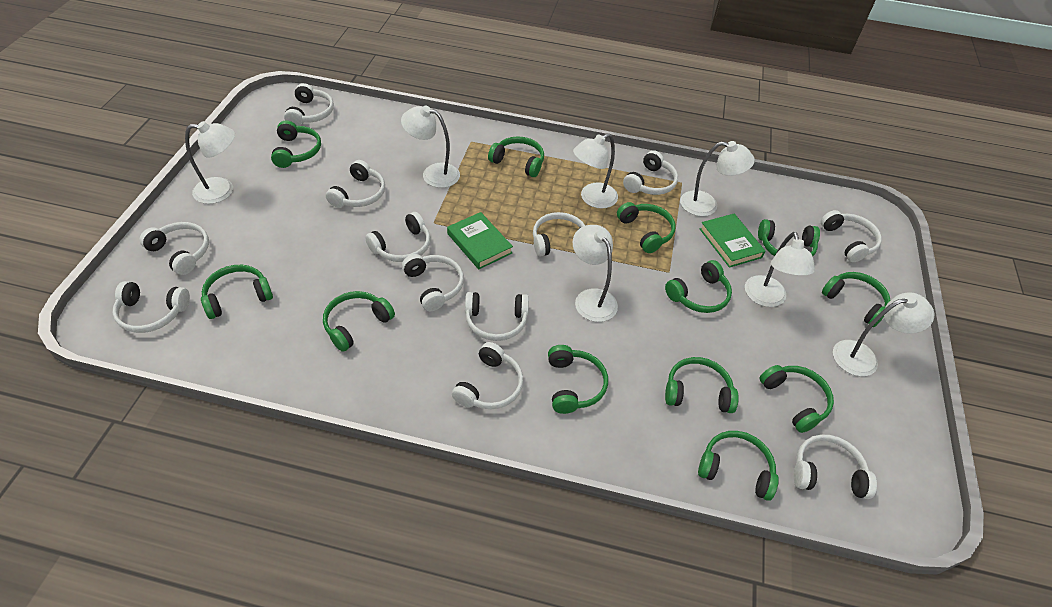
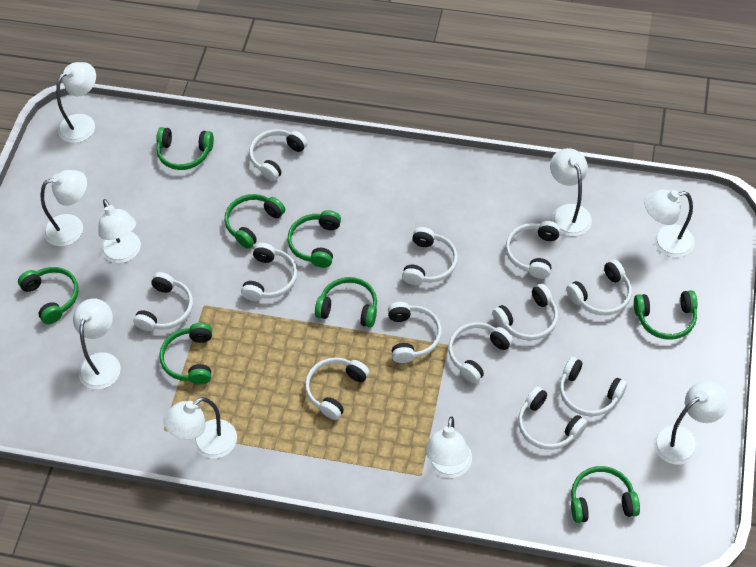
green book: [447,212,513,269] [700,214,766,268] = 2 -> none = 0
green headphones: [201,265,273,319] [271,120,321,168] [323,291,395,352] [488,136,544,177] [548,345,608,414] [617,202,676,253] [665,260,732,313] [665,357,739,413] [698,431,779,501] [758,219,820,256] [760,365,834,433] [822,272,891,327] = 12 -> [18,267,78,324] [156,127,214,170] [159,323,212,384] [225,194,285,249] [287,210,341,268] [315,277,377,328] [571,466,640,523] [634,290,697,340] = 8
white lamp: [185,121,235,204] [401,106,460,188] [573,133,618,209] [573,225,618,322] [680,141,755,216] [745,232,815,307] [833,292,935,376] = 7 -> [41,170,87,246] [56,62,96,143] [73,299,121,389] [98,199,141,263] [163,397,237,458] [425,417,472,478] [550,148,592,236] [644,190,695,258] [653,381,729,465] = 9

